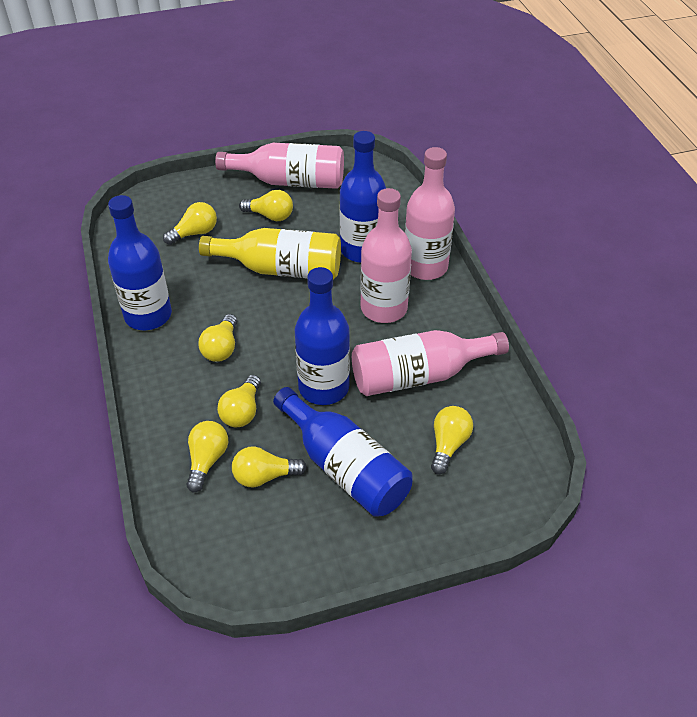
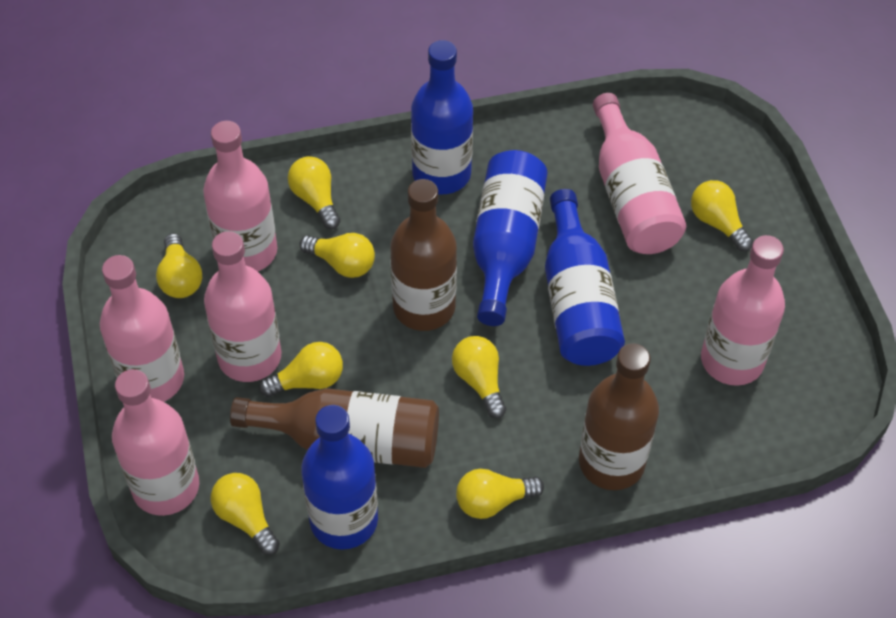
brown bottle: none = 0 -> [230,388,439,468] [390,179,457,331] [579,343,659,490] = 3
pink bottle: [215,143,344,189] [352,330,509,396] [360,188,412,323] [405,147,455,280] = 4 -> [100,255,184,402] [112,369,199,516] [203,121,277,272] [204,231,281,382] [593,93,686,254] [701,235,785,386] = 6
yellow bottle: [199,228,341,279] = 1 -> none = 0
yellow light bulb: [163,202,217,245] [186,421,228,492] [198,314,237,362] [217,375,261,427] [232,446,307,487] [239,190,293,221] [431,406,473,474] = 7 -> [156,233,202,298] [211,473,280,555] [259,342,343,397] [288,156,340,229] [299,233,375,278] [452,336,506,418] [456,469,544,519] [691,180,753,251] = 8

